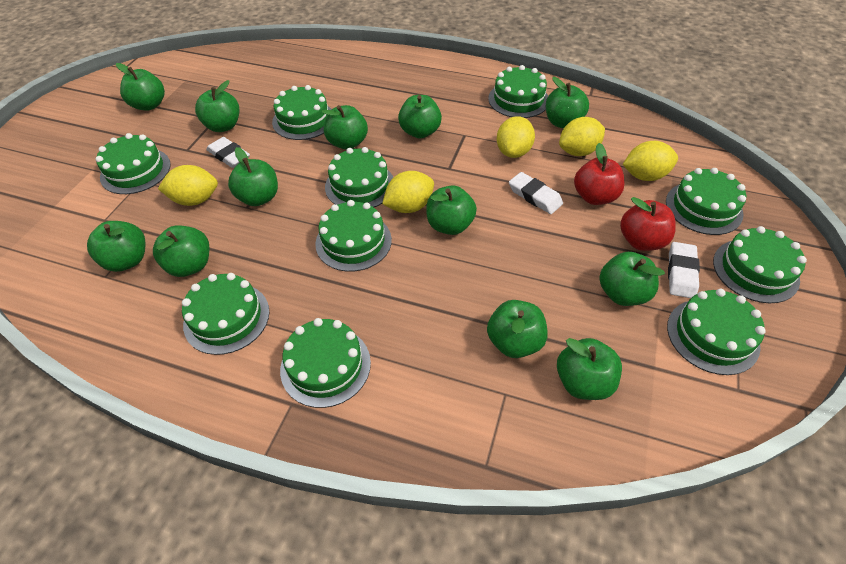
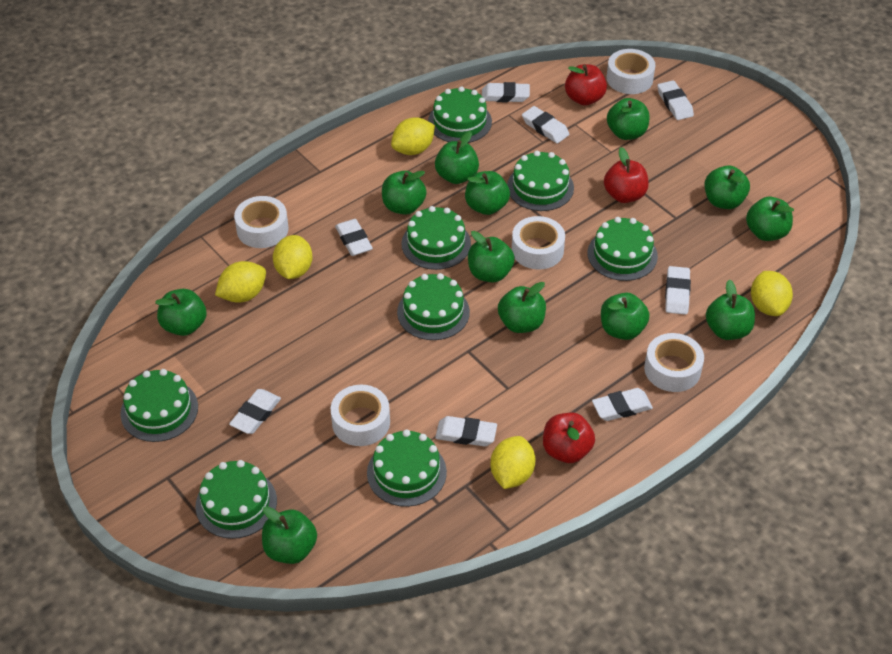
green cake: [96,133,171,194] [182,273,270,355] [272,85,332,140] [280,318,371,408] [315,200,392,272] [325,147,393,207] [488,65,548,118] [666,168,746,235] [667,289,766,375] [713,226,807,303] = 10 -> [120,369,198,442] [196,460,277,539] [367,429,447,507] [397,273,470,340] [401,206,471,270] [428,86,492,143] [507,151,574,211] [587,217,658,281] = 8
red apple: [574,143,624,205] [620,197,676,251] = 2 -> [543,413,595,463] [565,64,607,106] [604,147,649,203] = 3
white eraser: [206,137,250,168] [509,172,563,214] [668,242,700,298] = 3 -> [229,389,281,434] [335,219,373,256] [435,416,497,446] [482,82,530,102] [522,106,569,143] [592,388,653,421] [657,81,694,120] [665,266,691,315] = 8
white tape: none = 0 -> [234,196,289,248] [331,385,390,446] [512,216,565,270] [607,49,655,94] [644,333,704,392] = 5

